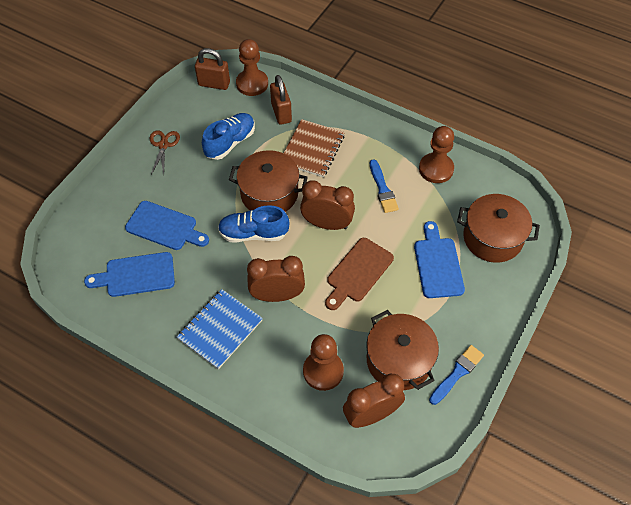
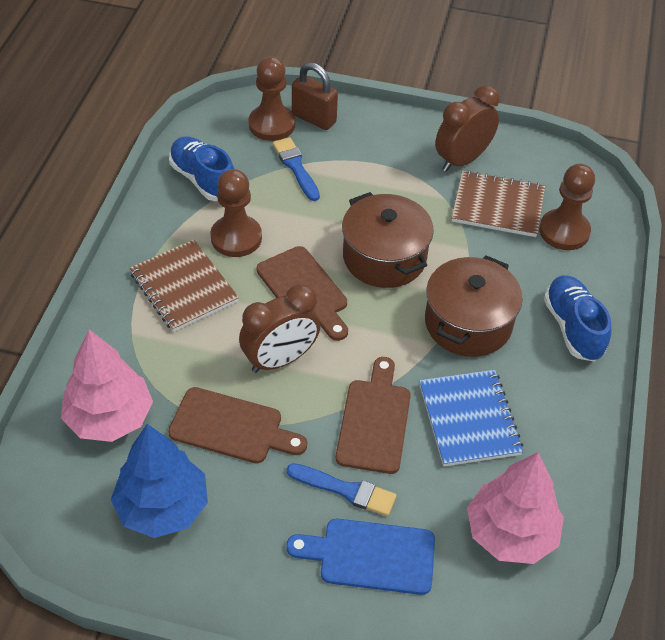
blue cutting board: [84,252,175,297] [125,201,209,250] [414,221,465,298] = 3 -> [286,519,435,595] = 1
blue tree: none = 0 -> [111,424,208,538] = 1
brown clock: [247,256,305,302] [300,180,355,230] [343,374,405,428] = 3 -> [239,284,321,373] [435,85,500,172] = 2
brown cutting board: [325,238,394,310] = 1 -> [168,387,307,464] [257,246,348,341] [336,357,411,474] = 3
brown notebook: [284,119,345,177] = 1 -> [130,240,239,332] [452,170,545,237] = 2
brown padlock: [195,48,230,90] [270,75,292,125] = 2 -> [292,62,338,130] = 1
brown pot: [229,150,308,212] [366,310,439,390] [457,194,540,263] = 3 -> [342,192,434,288] [425,255,523,357] = 2
brown scissors: [150,131,180,175] = 1 -> none = 0
pink tree: none = 0 -> [61,329,153,442] [467,453,564,564] = 2

